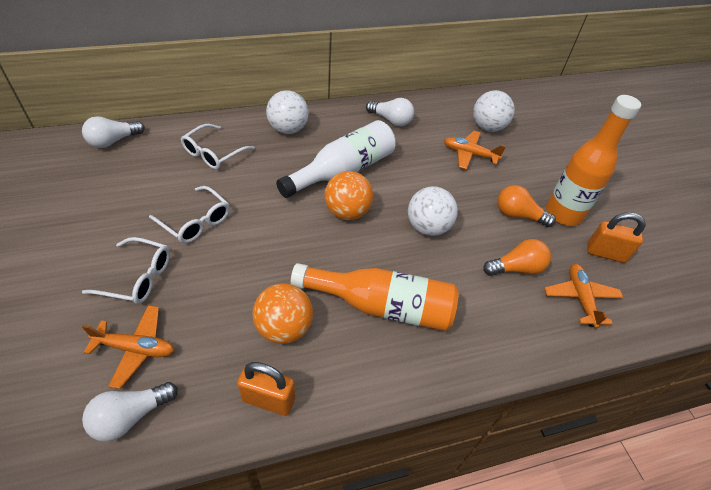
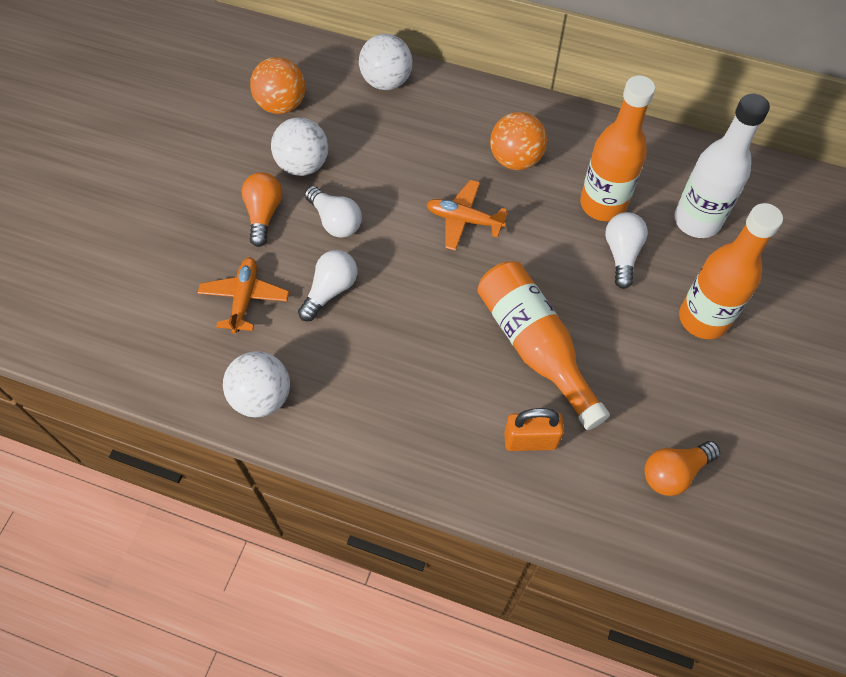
orange bottle: [291,263,459,331] [546,95,641,226] = 2 -> [477,261,610,430] [580,76,655,221] [679,203,783,339] = 3
orange padlock: [237,362,295,416] [587,212,646,263] = 2 -> [504,408,564,451] = 1
orange plane: [82,305,174,389] [444,131,506,170] [544,264,624,328] = 3 -> [198,257,289,334] [427,180,508,251] = 2
white glasses: [82,237,170,304] [149,186,230,243] [181,124,255,170] = 3 -> none = 0

